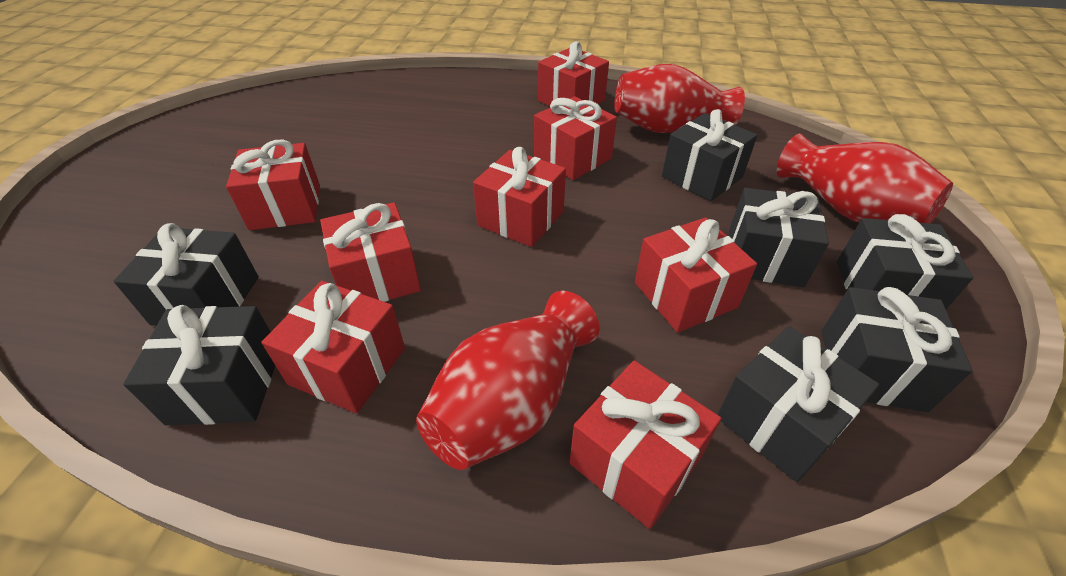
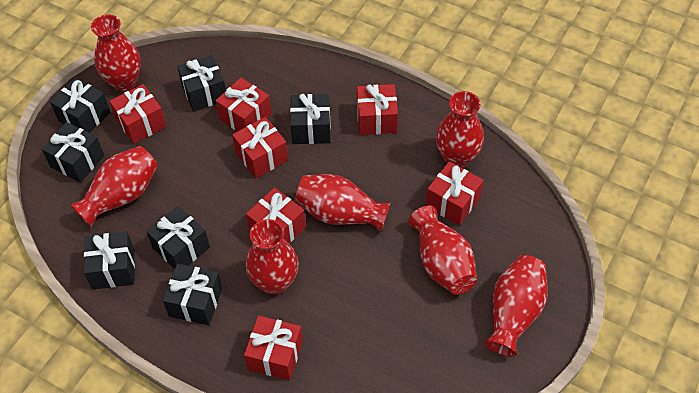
red gift: [226,140,320,230] [262,281,405,414] [320,202,421,302] [473,147,566,247] [534,96,617,180] [538,41,609,106] [570,360,721,529] [635,217,757,333] = 8 -> [110,84,167,144] [216,78,272,131] [232,117,288,178] [244,316,303,380] [246,188,306,243] [357,84,398,135] [426,161,483,226] = 7
red vase: [416,291,599,470] [614,64,745,133] [777,133,953,224] = 3 -> [70,146,158,227] [91,15,141,91] [246,219,299,295] [295,174,391,232] [409,205,477,295] [436,91,484,168] [484,255,548,357] = 7

